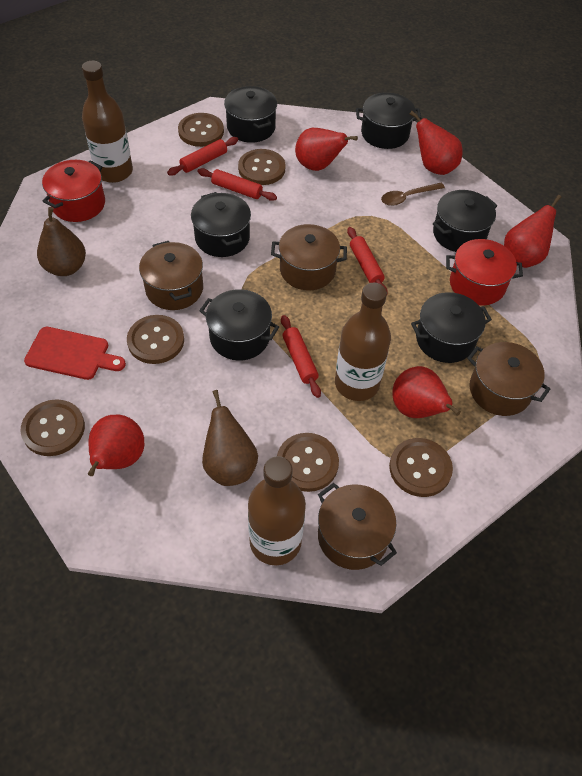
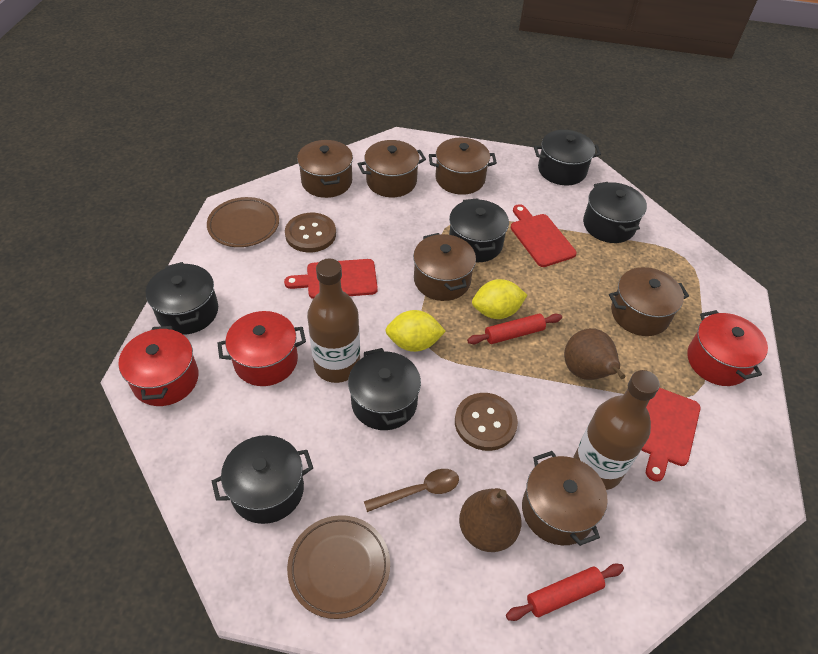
brown bottle: [82,60,133,183] [248,456,306,565] [335,283,391,401] = 3 -> [307,258,360,383] [573,370,660,490] = 2
brown button: [21,399,85,456] [127,315,184,364] [178,113,224,147] [238,149,286,185] [277,433,339,492] [389,438,453,497] = 6 -> [285,213,336,252] [455,393,518,451] = 2
brown plate: none = 0 -> [207,197,279,247] [287,515,390,619] = 2
brown pot: [139,241,203,310] [271,224,347,290] [318,483,397,570] [467,342,550,416] = 4 -> [297,140,353,198] [358,140,426,197] [413,233,476,301] [429,138,497,195] [522,451,608,546] [609,267,689,336] = 6
red cutting board: [24,327,126,380] = 1 -> [284,259,378,299] [511,204,577,267] [641,388,701,482] = 3
red pear: [88,415,144,476] [295,128,358,171] [392,366,461,418] [410,111,462,175] [504,195,561,268] = 5 -> none = 0
red pot: [42,160,105,222] [446,239,523,306] = 2 -> [119,326,199,406] [217,311,306,386] [687,310,768,386] = 3
red rolling pin: [167,137,238,176] [198,168,277,201] [281,315,321,398] [347,227,388,292] = 4 -> [467,314,562,344] [506,564,624,621] = 2
yellow lemon: none = 0 -> [385,310,446,352] [472,279,527,319] = 2

